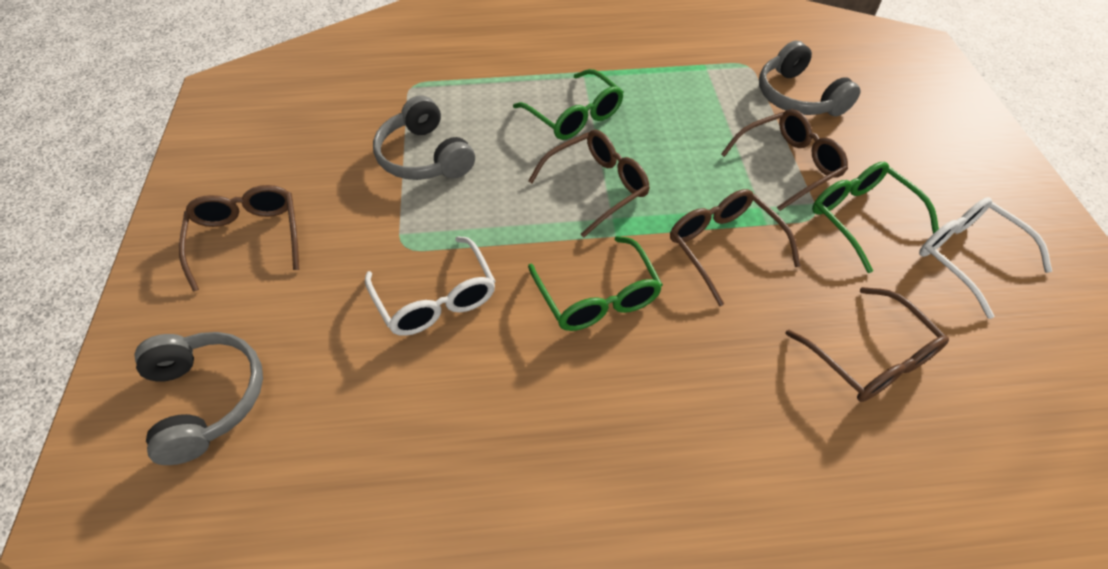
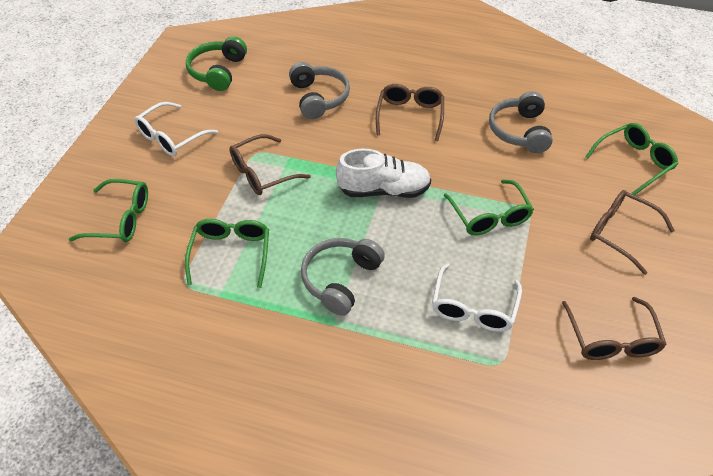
brown glasses: [179,185,299,291] [528,130,650,238] [670,189,801,306] [721,109,848,211] [785,287,949,402] = 5 -> [229,134,311,195] [376,84,444,141] [562,297,667,360] [590,190,675,275] = 4
green glasses: [513,69,624,140] [528,236,663,331] [812,162,939,273] = 3 -> [69,179,148,242] [185,219,269,288] [443,180,534,235] [585,123,678,195] = 4
green headphones: none = 0 -> [186,36,247,91] = 1
white shoe: none = 0 -> [336,149,431,198] = 1

